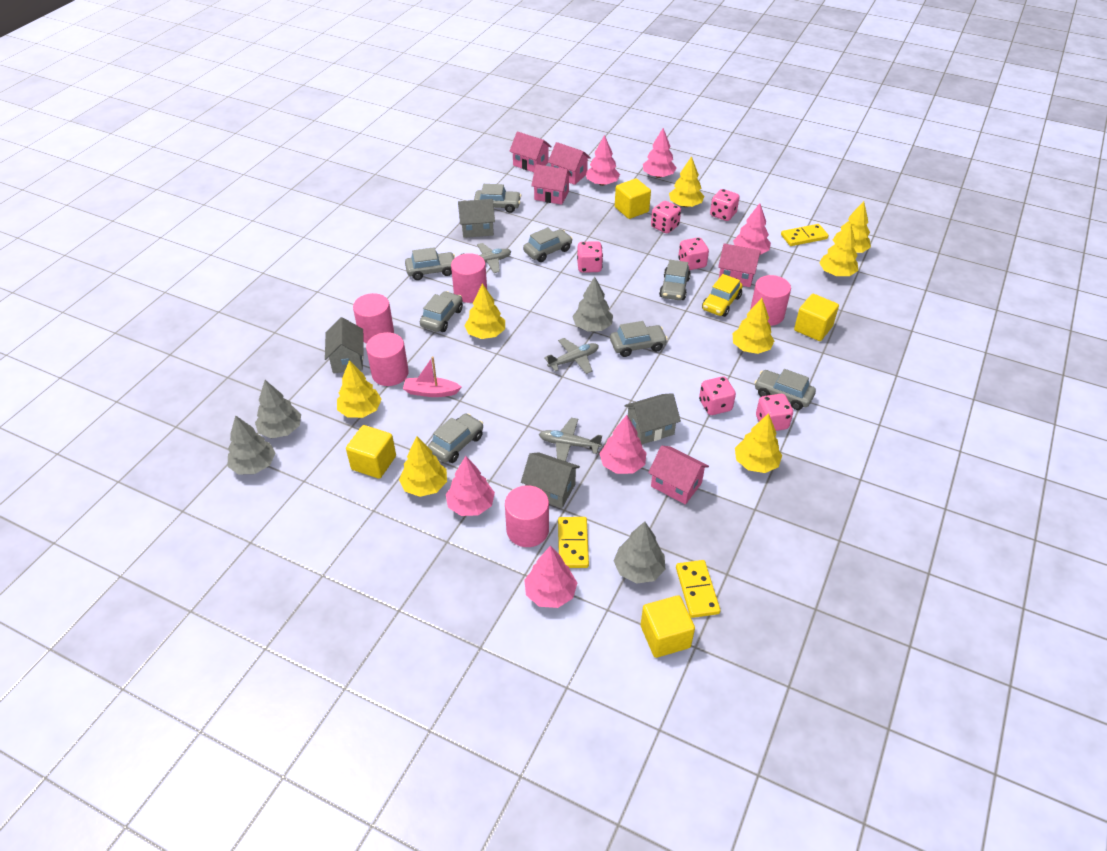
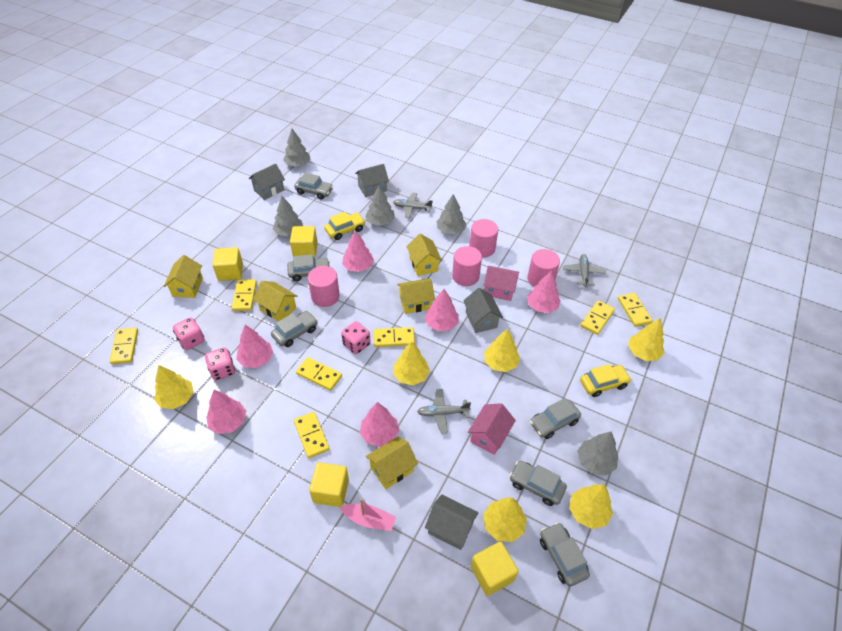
grey car: [405,247,455,280] [420,291,463,332] [428,413,483,463] [474,184,521,213] [523,227,573,262] [610,321,668,357] [659,260,691,300] [755,369,816,410] = 8 -> [271,311,318,347] [287,254,330,281] [294,173,333,200] [509,461,567,506] [530,398,581,439] [540,522,590,586] = 6
grey tree: [227,415,275,475] [255,380,301,439] [572,277,613,332] [614,522,666,584] = 4 -> [273,196,303,237] [283,129,310,167] [365,186,395,226] [436,194,466,234] [577,431,618,476] = 5
pink cylinder: [353,293,394,344] [366,332,408,386] [451,253,487,303] [505,485,549,547] [750,275,791,326] = 5 -> [308,266,340,307] [452,246,482,286] [469,219,498,258] [527,249,560,287] = 4
pink dice: [577,241,603,273] [651,201,681,233] [678,237,709,270] [699,376,736,415] [710,189,740,221] [756,394,793,431] = 6 -> [173,317,205,350] [205,347,235,380] [341,321,371,354] = 3
pink house: [509,132,552,172] [531,164,572,205] [548,142,591,185] [648,446,709,505] [718,243,761,287] = 5 -> [468,403,516,455] [484,266,519,301] = 2
yellow car: [702,274,743,317] = 1 -> [324,212,365,240] [580,364,631,397] = 2
yellow domino: [558,517,589,568] [676,560,720,618] [781,224,829,246] = 3 -> [110,328,138,364] [232,280,257,311] [294,412,330,458] [296,357,342,391] [374,327,415,347] [580,300,615,335] [618,293,653,327] = 7
yellow house: none = 0 -> [164,255,203,298] [253,281,297,321] [366,437,418,489] [397,279,435,314] [406,234,442,276] = 5
yellow tree: [337,360,382,418] [399,437,447,497] [464,283,505,339] [669,156,704,207] [733,298,774,354] [735,413,782,473] [819,224,858,276] [833,201,871,253] = 8 -> [154,365,194,409] [393,341,430,385] [483,497,527,542] [484,329,520,372] [569,485,613,529] [628,318,665,361] = 6

